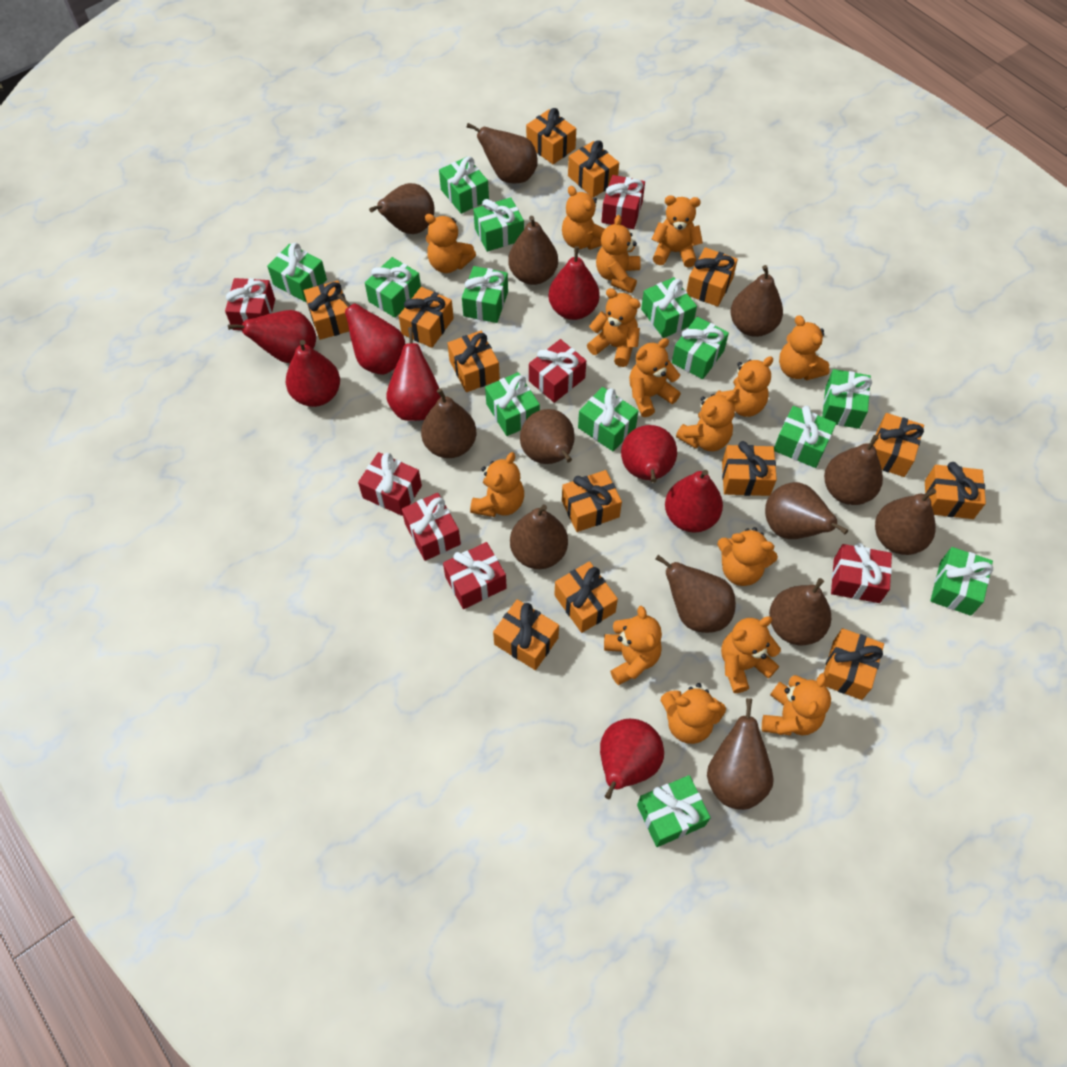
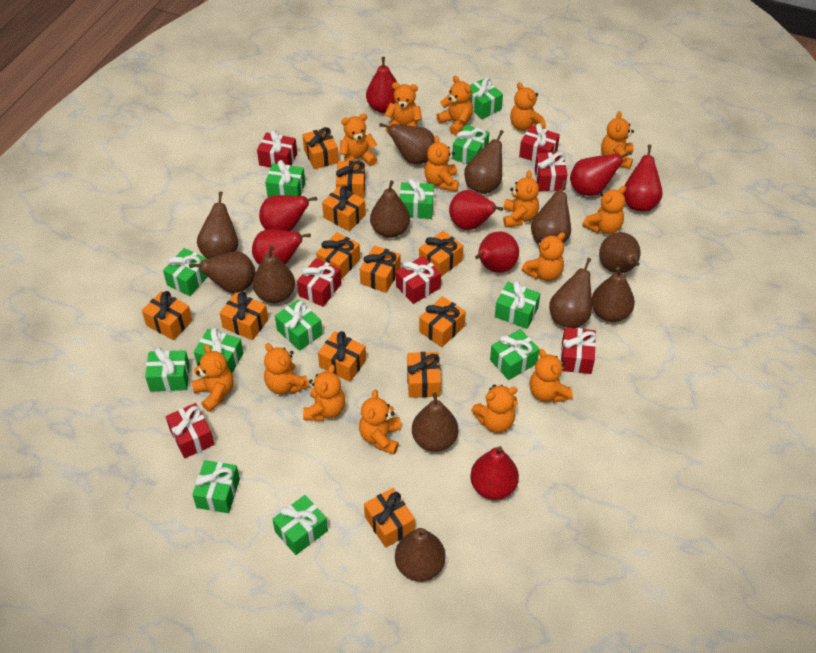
brown pear: [369,183,434,234] [421,388,476,458] [466,123,538,184] [508,216,558,285] [510,504,568,569] [520,409,575,464] [655,555,736,633] [707,698,774,810] [730,265,783,337] [765,482,848,539] [769,578,831,645] [824,435,883,505] [875,488,936,555] = 13 -> [189,251,256,293] [197,191,238,259] [253,246,295,303] [370,180,410,238] [379,123,435,164] [395,528,446,581] [412,392,458,452] [464,130,504,194] [531,180,571,244] [549,258,592,328] [592,267,635,322] [599,232,641,273] = 12
green gift: [267,243,327,302] [365,257,421,318] [439,157,489,214] [462,266,508,323] [473,197,524,252] [485,372,540,436] [578,387,638,451] [637,775,711,847] [641,277,697,338] [672,317,729,379] [774,406,836,468] [822,369,872,429] [930,547,993,616] = 13 -> [145,347,190,391] [163,248,208,296] [192,460,240,513] [194,327,244,373] [265,160,305,198] [272,495,328,555] [275,300,323,351] [399,178,434,219] [452,125,490,164] [469,77,503,119] [490,329,540,380] [495,281,540,329] = 12
orange gift: [304,280,349,340] [399,287,454,348] [447,331,500,392] [493,599,559,670] [526,108,576,164] [554,561,618,633] [562,470,622,532] [568,140,619,198] [686,247,738,307] [722,441,777,496] [824,628,884,700] [873,413,924,477] [925,462,986,519] = 13 -> [142,291,193,340] [220,292,268,340] [302,127,339,169] [316,232,360,280] [318,331,366,382] [322,186,366,231] [336,161,365,199] [360,245,401,293] [364,488,415,548] [407,352,441,398] [419,231,463,277] [419,296,466,347] = 12

